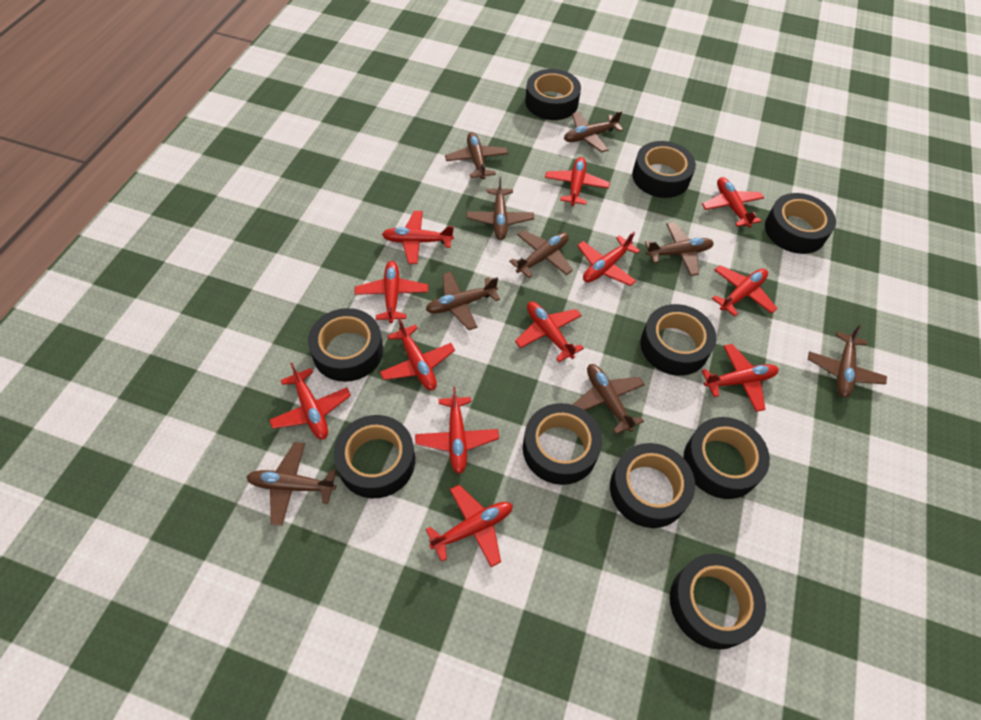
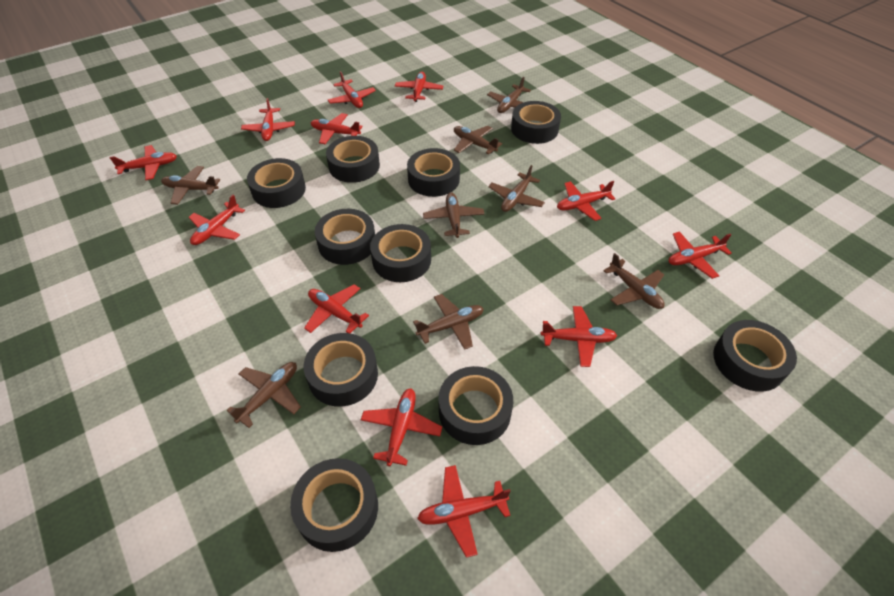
brown plane: [247,442,336,526] [426,272,500,330] [445,132,508,179] [467,177,534,240] [509,230,573,278] [564,110,623,153] [573,364,645,434] [645,222,714,276] [808,325,887,398] = 9 -> [161,166,220,205] [226,362,301,428] [413,294,484,350] [423,192,484,238] [454,126,502,154] [487,77,531,113] [488,165,545,212] [603,253,665,309] = 8

